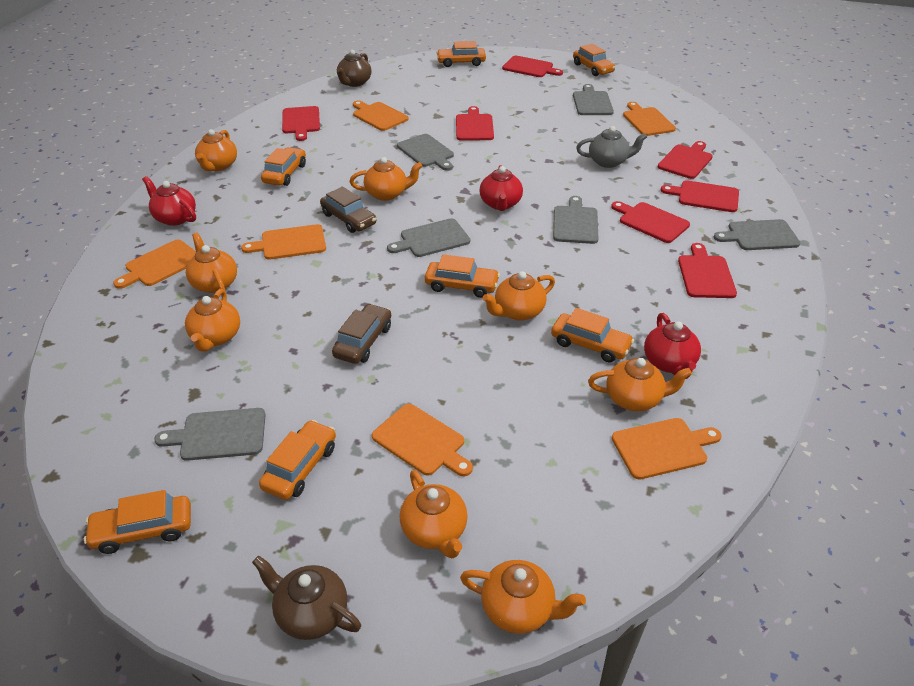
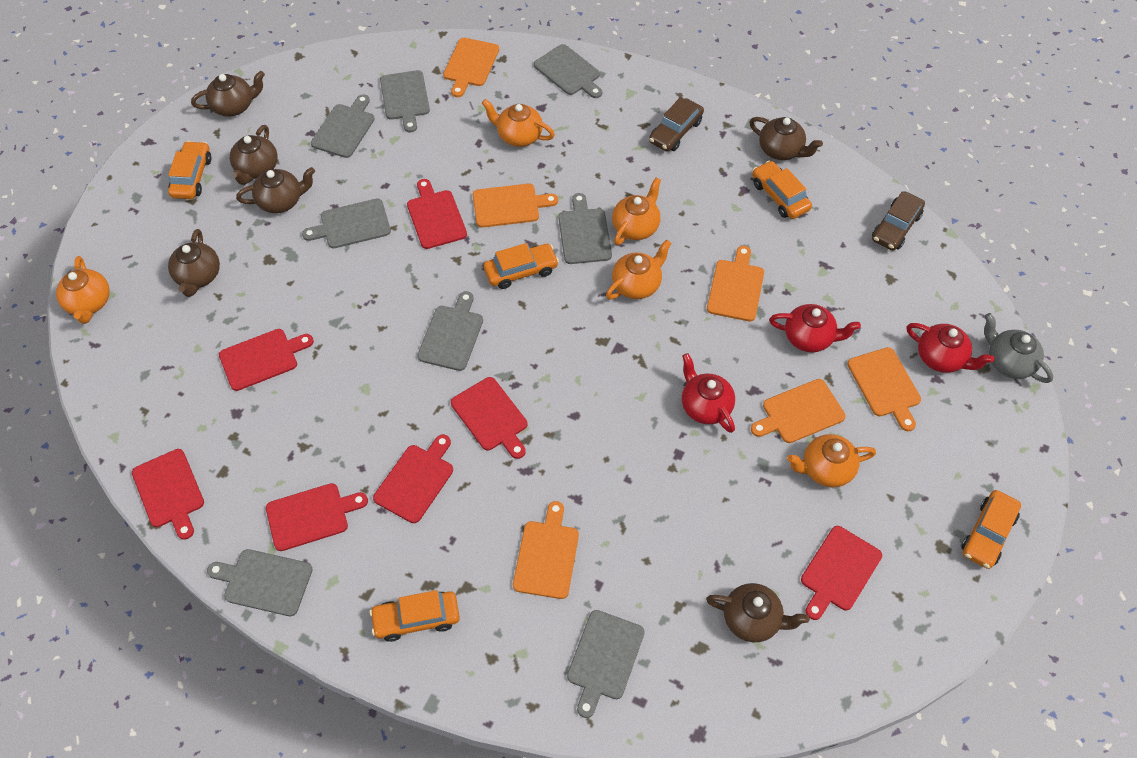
brown teapot: [252,555,361,640] [337,50,371,87] = 2 -> [168,229,220,297] [191,71,265,116] [230,125,278,185] [236,167,315,213] [706,583,809,642] [749,117,823,160] = 6
grey cutting board: [154,408,265,461] [387,218,470,257] [397,134,454,170] [553,196,598,244] [573,84,614,115] [714,219,800,250] = 6 -> [207,549,313,616] [302,198,391,248] [311,94,375,158] [380,70,430,132] [417,291,483,371] [534,44,602,98] [559,193,612,264] [567,610,645,718] = 8
orange car: [84,490,191,554] [259,420,336,500] [261,147,306,186] [425,254,500,298] [436,41,486,67] [551,308,634,362] [573,43,615,76] = 7 -> [168,141,212,199] [370,590,460,642] [484,243,559,289] [752,161,812,219] [961,490,1021,569] = 5
orange teapot: [185,289,240,352] [186,233,237,293] [195,129,237,171] [349,157,423,201] [400,470,468,559] [460,560,586,634] [482,271,555,321] [588,358,692,411] = 8 -> [56,256,110,324] [482,99,555,147] [606,240,672,299] [612,178,661,245] [787,434,876,487] = 5

